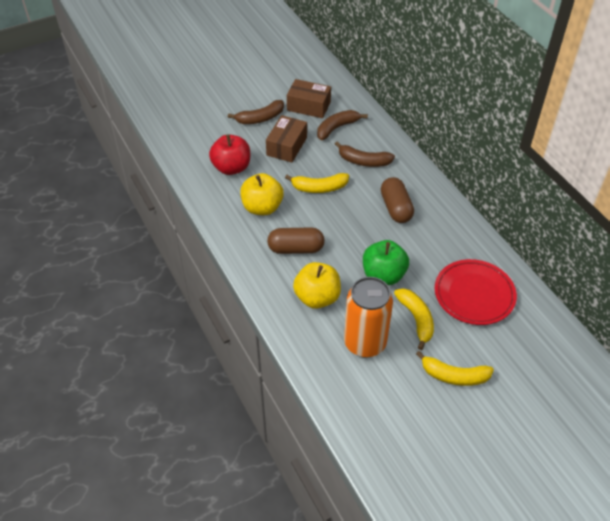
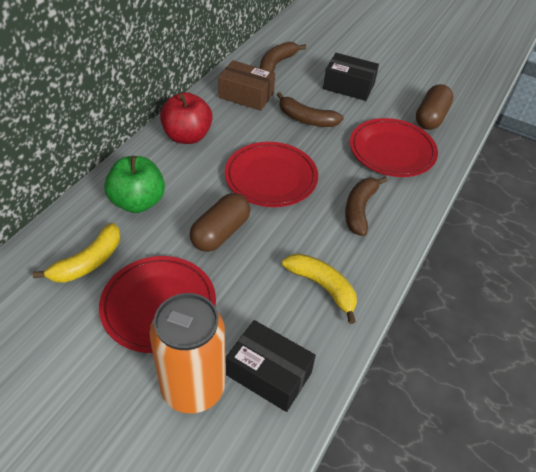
black box: none = 0 -> [226,320,316,412] [323,53,379,101] = 2
brown box: [266,115,307,162] [287,79,331,118] = 2 -> [218,60,275,111] = 1
red plate: [435,259,517,325] = 1 -> [99,256,216,353] [225,142,318,207] [350,118,438,177] = 3
yellow apple: [240,173,284,215] [293,262,341,309] = 2 -> none = 0
yellow banana: [285,173,349,193] [394,288,434,350] [416,351,494,386] = 3 -> [33,223,120,283] [282,254,357,324] = 2

